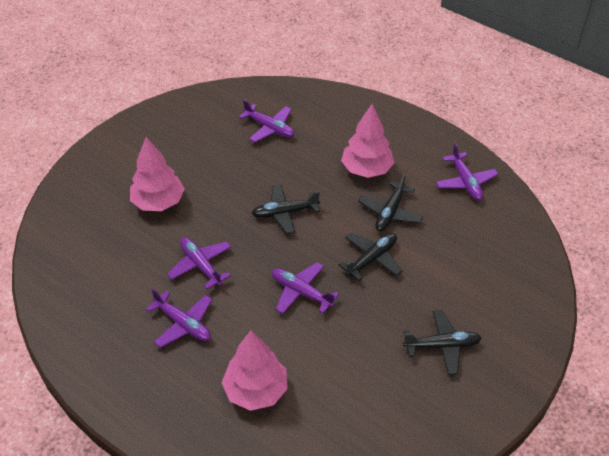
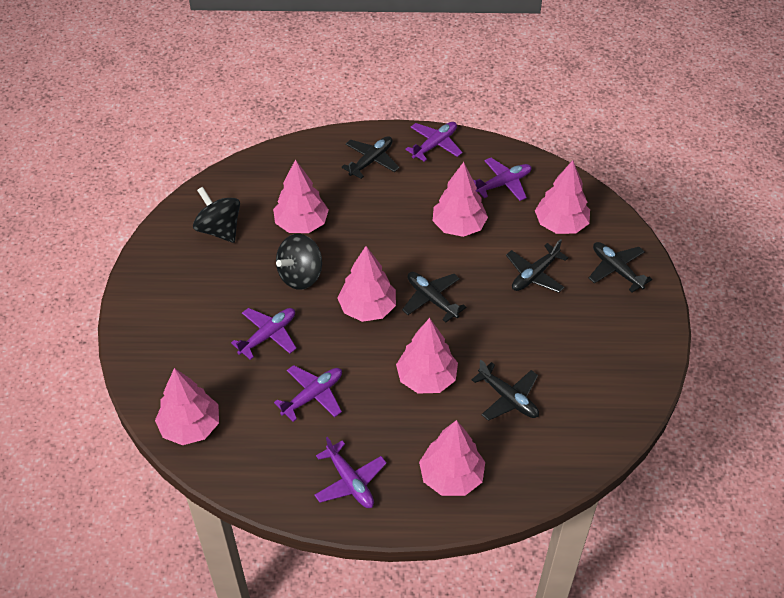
black plane: [251,184,320,234] [339,233,403,281] [358,174,423,231] [403,310,481,375] = 4 -> [342,136,399,179] [402,272,467,323] [471,360,539,421] [506,239,568,293] [589,242,652,293] = 5
black spinning top: none = 0 -> [193,187,240,243] [276,234,322,290] = 2
pink tree: [130,137,185,211] [222,330,288,411] [341,104,395,178] = 3 -> [155,368,219,445] [273,159,329,233] [338,246,396,322] [396,318,458,393] [419,420,485,496] [433,162,488,237] [535,160,590,234] = 7

